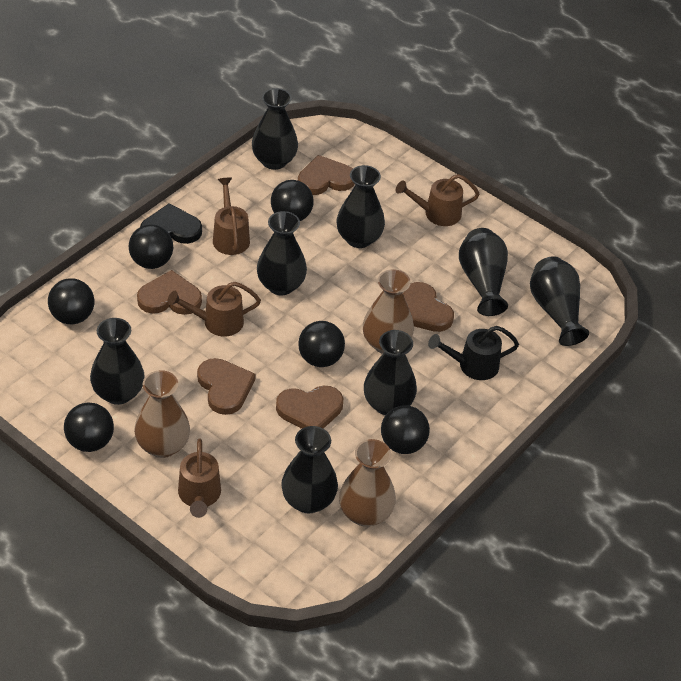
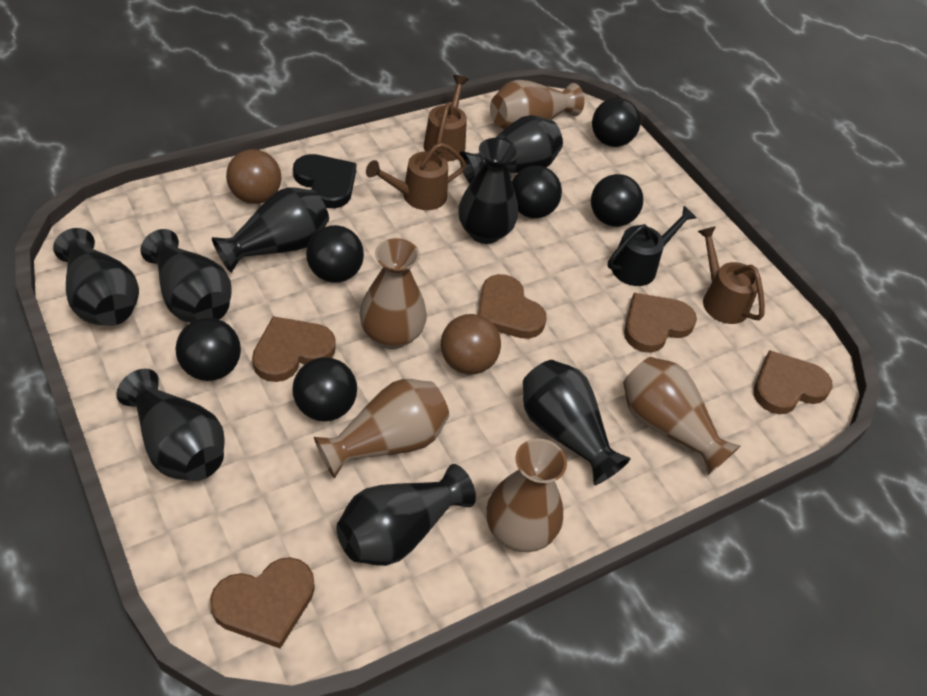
brown ball: none = 0 -> [226,149,281,204] [441,314,501,374] = 2
brown vase: [134,370,190,458] [339,439,396,527] [363,269,414,354] = 3 -> [314,379,449,478] [359,238,427,349] [487,439,567,552] [490,80,585,130] [623,357,741,475] = 5
brown watering can: [168,282,261,336] [178,439,221,518] [213,178,250,255] [396,174,480,226] = 4 -> [366,142,466,210] [424,75,469,161] [698,226,765,324] = 3

